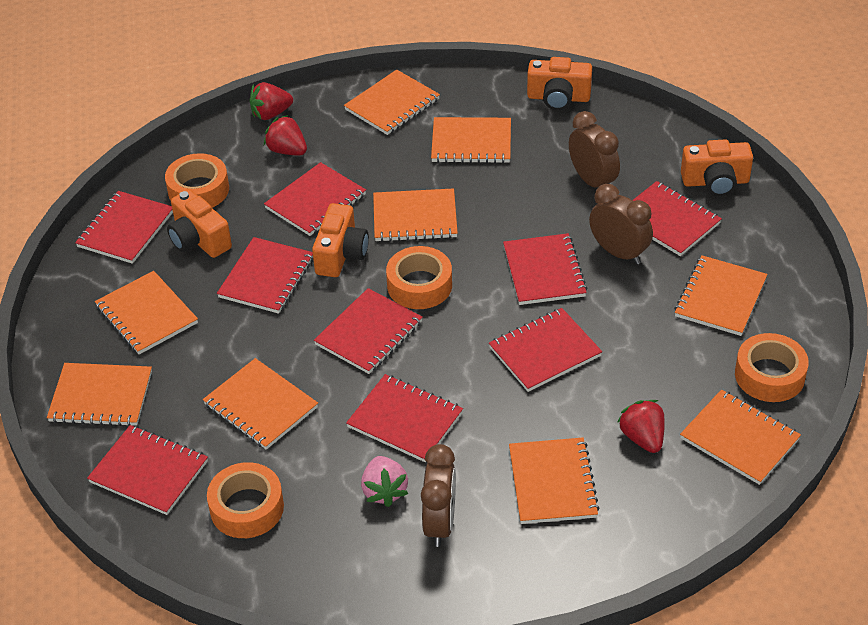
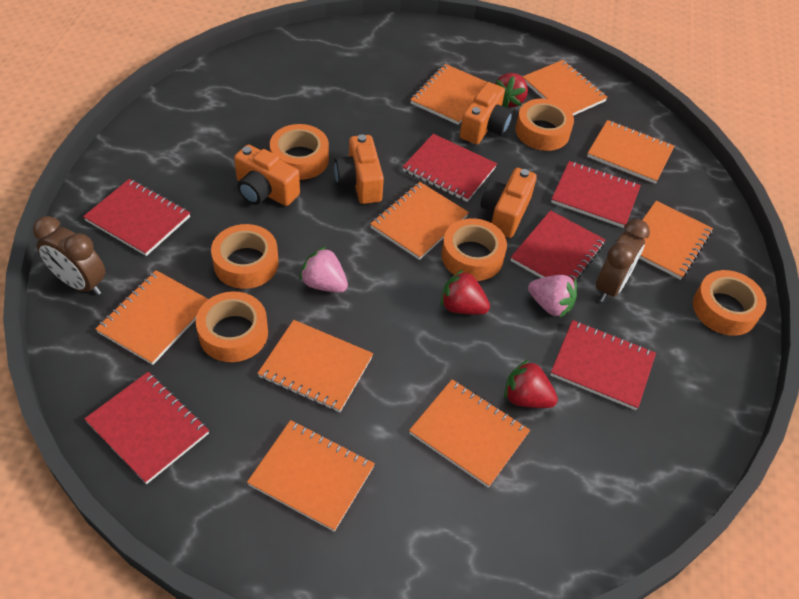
brown clock: [421,444,456,547] [569,111,620,188] [589,184,653,264] = 3 -> [33,216,105,295] [596,219,650,302] = 2
orange tape: [165,153,229,208] [207,462,284,538] [386,246,452,309] [735,333,809,402] = 4 -> [196,291,268,362] [211,224,278,289] [270,124,329,180] [441,218,507,281] [516,99,574,151] [693,270,767,336] = 6
pink strawberry: [361,456,409,507] = 1 -> [299,246,348,293] [528,275,577,318] = 2
red notebook: [75,191,173,264] [87,425,208,515] [217,237,313,314] [264,162,366,236] [314,288,423,374] [346,374,463,462] [489,308,602,392] [503,233,588,305] [632,181,722,256] = 9 -> [83,179,190,256] [84,372,209,484] [403,134,497,202] [510,210,606,282] [551,161,641,228] [551,320,656,410] = 6

